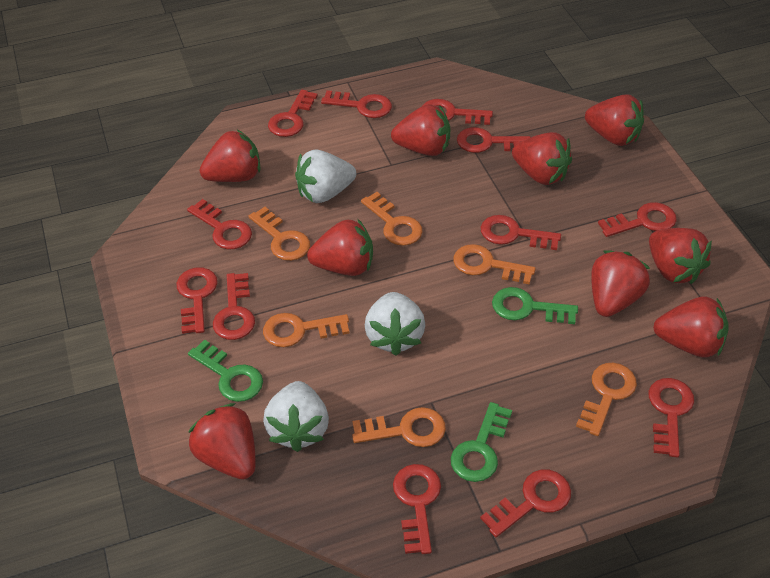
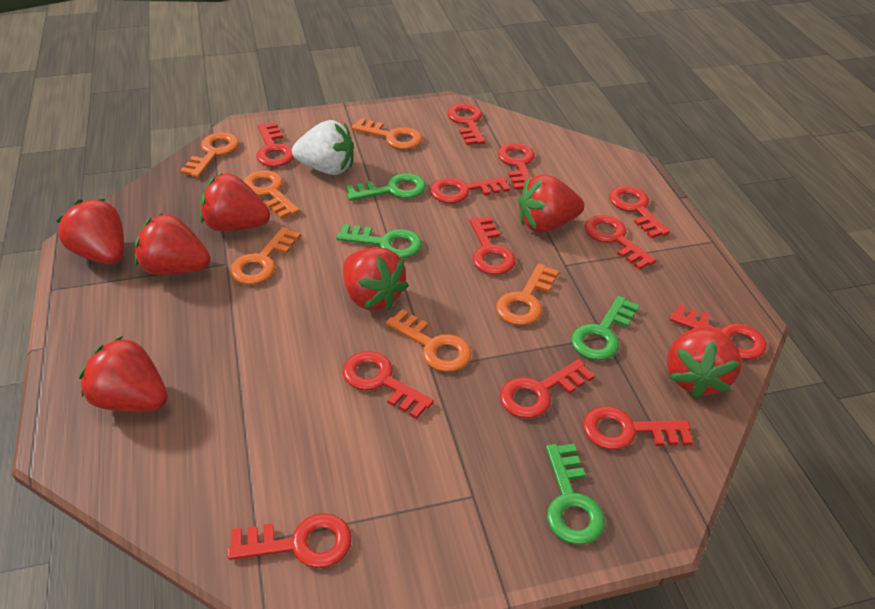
green key: [188,339,263,402] [451,402,512,482] [492,287,578,324] = 3 -> [336,224,422,259] [346,173,426,201] [546,444,605,545] [571,296,640,360] = 4
red strawberry: [188,403,256,479] [200,129,260,182] [307,218,373,276] [391,104,450,156] [512,132,572,185] [585,94,644,146] [591,250,650,317] [649,228,712,284] [653,296,729,357] = 9 -> [56,199,124,264] [79,336,168,412] [135,213,210,275] [200,173,270,231] [343,247,409,310] [518,174,584,233] [667,327,742,398] = 7
white strawberry: [263,381,329,452] [295,150,356,203] [365,292,425,356] = 3 -> [292,120,354,175] = 1

